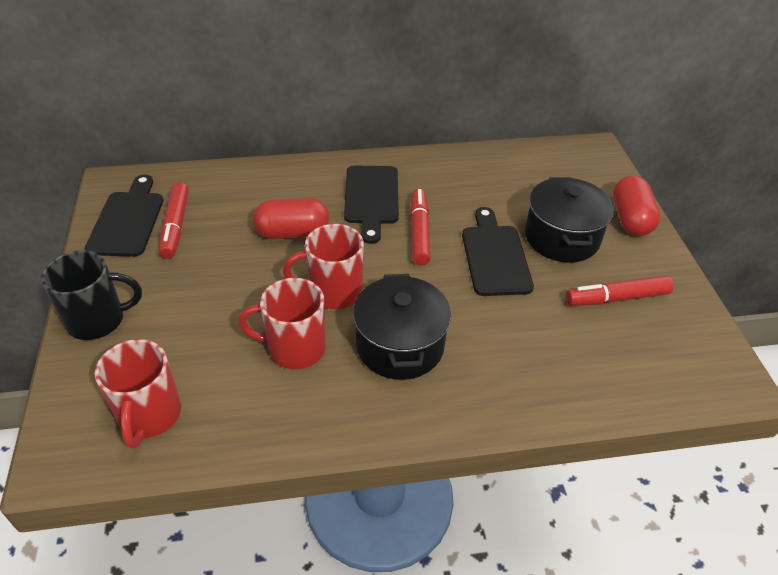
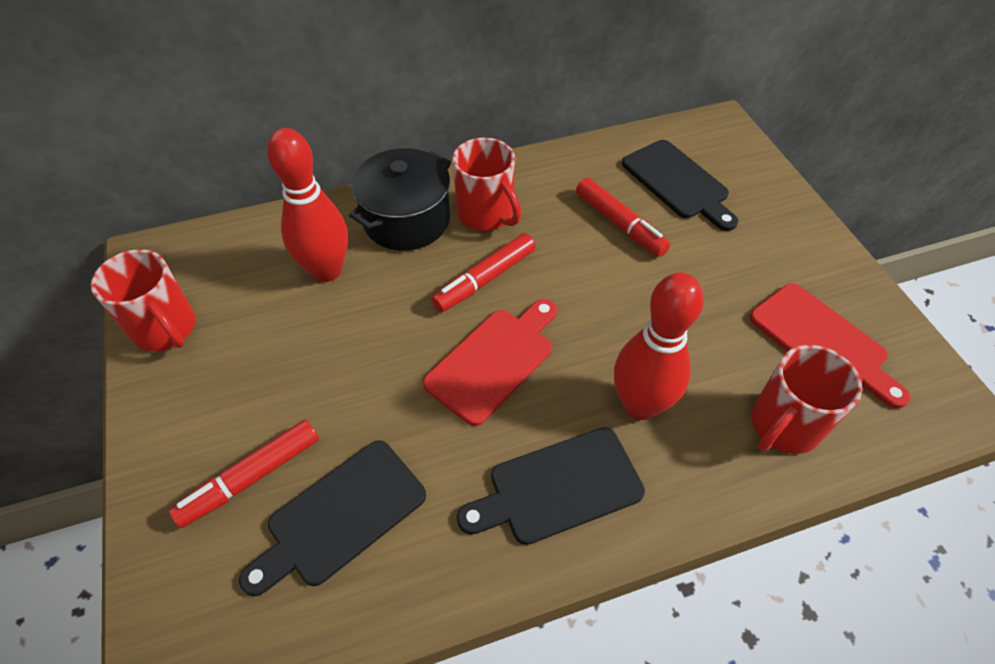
black mug: [41,250,142,340] = 1 -> none = 0
black pot: [353,274,451,380] [525,177,614,263] = 2 -> [349,148,451,251] = 1
red bowling pin: none = 0 -> [267,128,348,282] [614,273,704,420] = 2
red capsule: [253,198,329,239] [613,176,661,236] = 2 -> none = 0
red cutting board: none = 0 -> [423,299,557,426] [750,283,910,409] = 2

